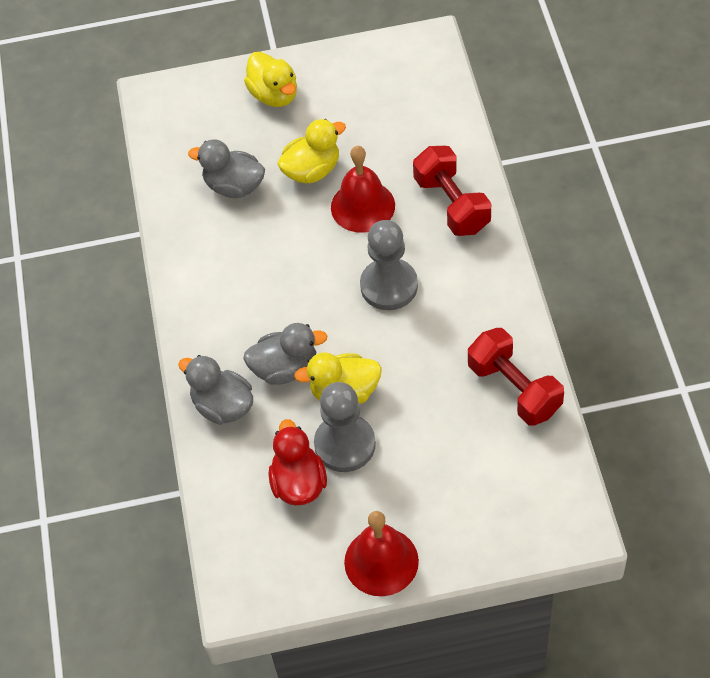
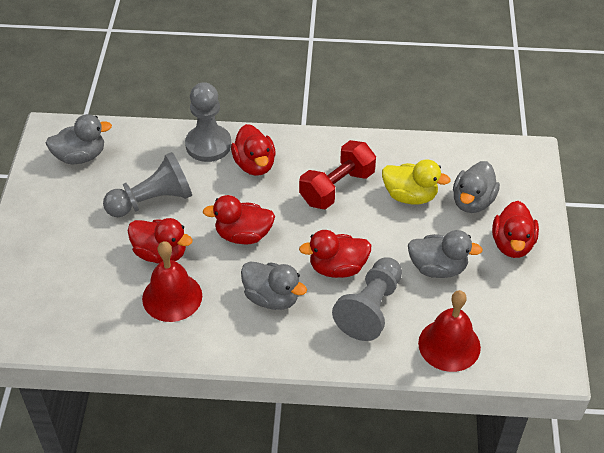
grey duck: [178,355,253,425] [188,139,265,198] [243,323,327,385] = 3 -> [46,114,112,164] [241,261,307,310] [408,230,483,278] [453,161,500,213] = 4
grey pawn: [314,382,376,472] [360,220,418,310] = 2 -> [103,152,192,217] [185,82,231,162] [332,258,402,341] = 3
red duck: [268,419,327,506] = 1 -> [128,218,193,263] [202,195,275,244] [231,124,276,176] [299,230,371,278] [492,201,539,258] = 5
red dumbbell: [413,146,491,236] [468,328,564,426] = 2 -> [299,140,376,209] = 1
yellow duck: [244,52,297,107] [277,119,346,183] [294,352,382,404] = 3 -> [382,159,451,205] = 1

